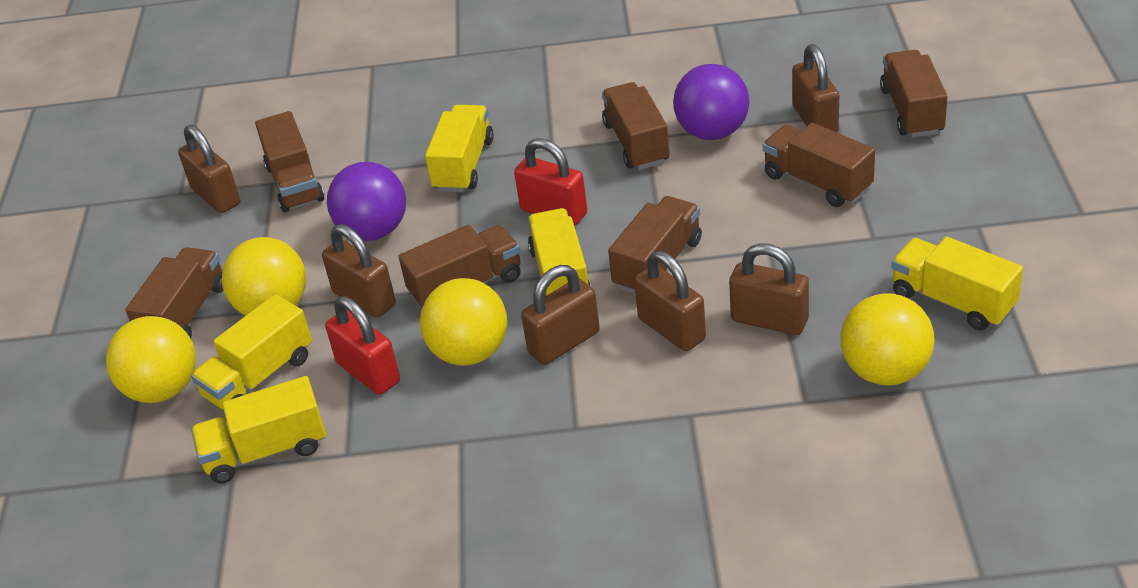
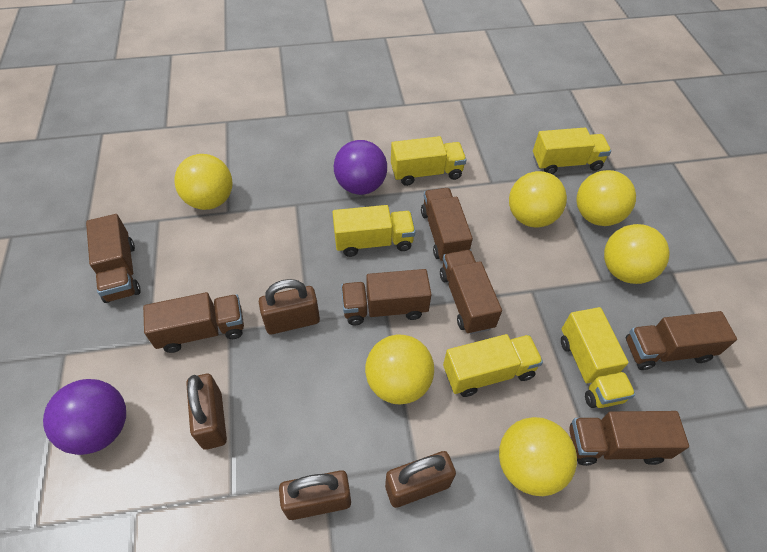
brown padlock: [178,124,240,214] [322,224,396,318] [521,265,600,365] [634,251,706,351] [729,243,809,335] [792,44,839,133] = 6 -> [186,374,227,450] [259,279,320,334] [279,470,351,520] [385,451,456,508] = 4
red padlock: [325,296,400,395] [514,138,587,226] = 2 -> none = 0
yellow ball: [106,316,196,403] [222,237,306,316] [420,278,507,366] [840,293,935,386] = 4 -> [174,154,233,210] [365,335,434,404] [499,417,577,496] [509,171,567,228] [576,170,636,226] [604,224,670,284] = 6

